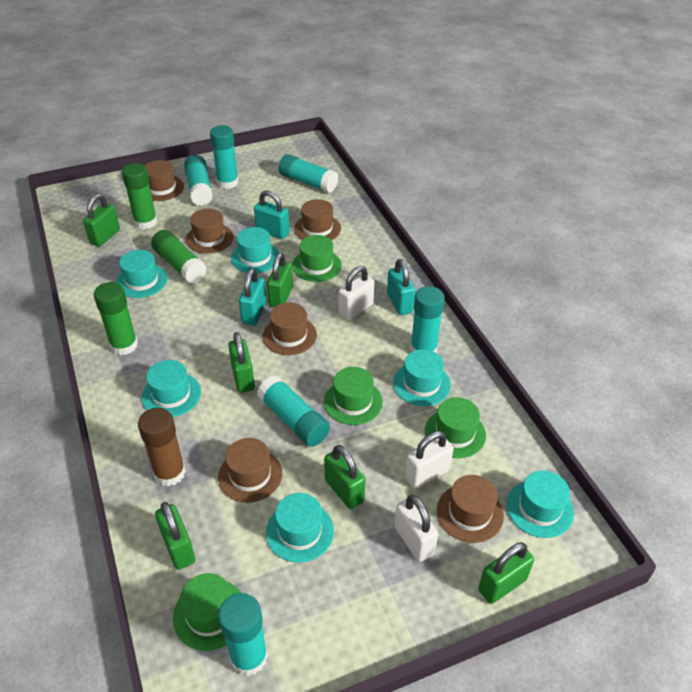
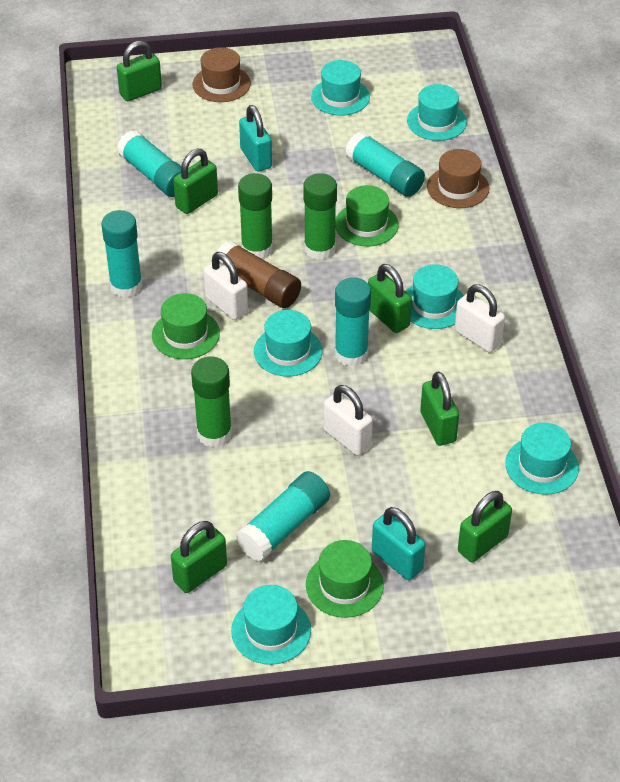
brown hat: [145,160,184,201] [186,209,234,253] [218,438,282,503] [263,303,317,355] [294,199,341,240] [437,475,504,543] = 6 -> [192,47,251,102] [427,149,489,208] = 2
green hat: [173,573,241,651] [292,235,342,282] [324,367,383,425] [425,397,486,458] = 4 -> [152,293,220,359] [306,540,384,618] [335,185,399,246] = 3
turquoise glue stick: [184,155,213,206] [210,125,239,189] [218,593,268,676] [257,375,330,447] [278,154,338,193] [410,286,445,353] = 6 -> [101,210,143,298] [117,130,181,197] [236,471,330,562] [335,278,371,366] [345,131,425,197] = 5
turquoise padlock: [239,268,266,326] [254,190,290,239] [387,259,415,315] = 3 -> [239,105,272,172] [372,507,426,580] = 2

